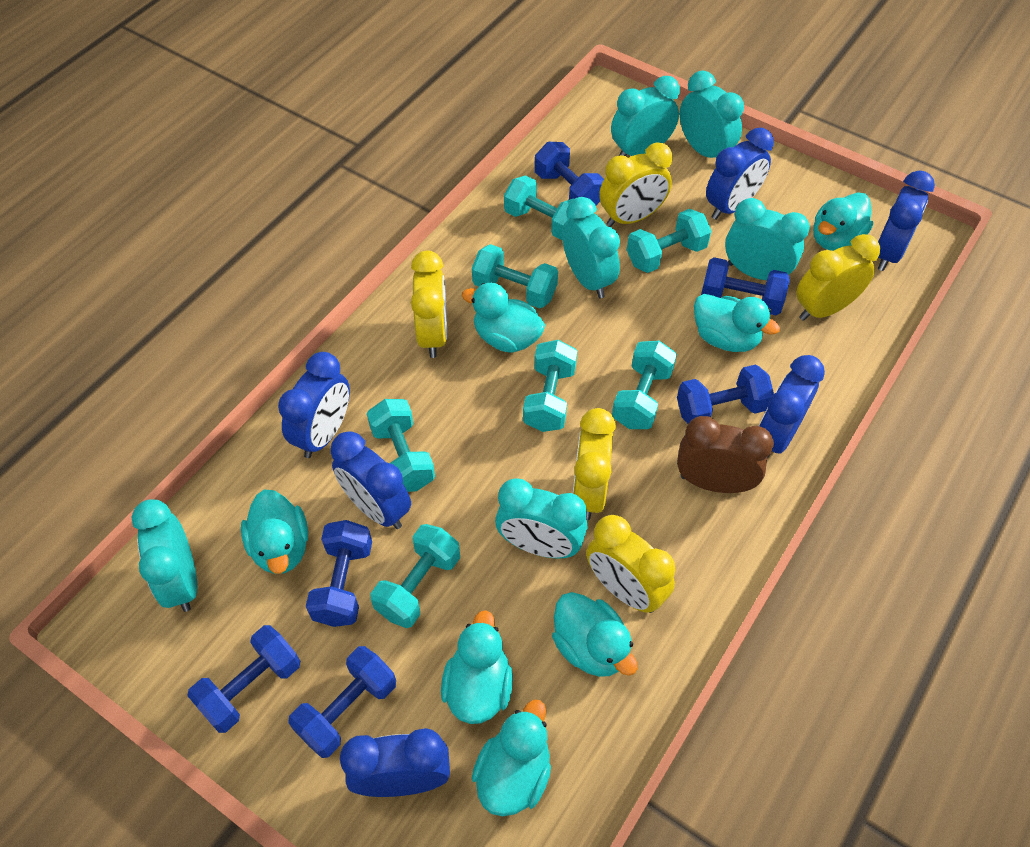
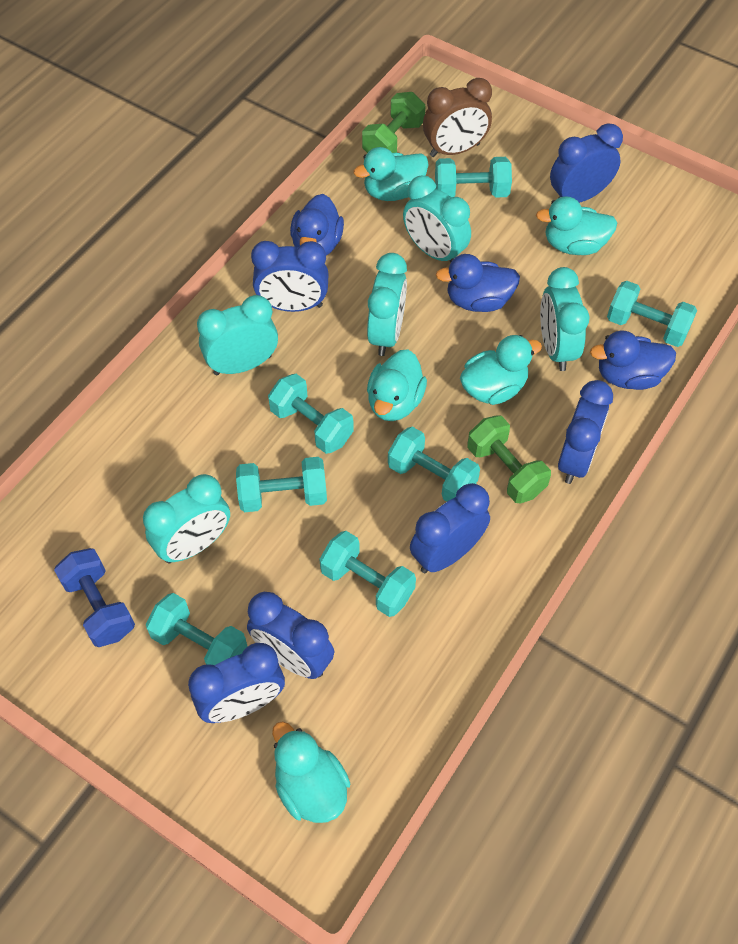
blue duck: none = 0 -> [290,194,344,256] [436,254,520,312] [590,331,676,390] = 3
blue dumbbell: [187,625,300,733] [288,646,396,758] [306,520,372,627] [535,142,604,205] [677,364,774,424] [701,257,789,315] = 6 -> [54,548,135,647] = 1
green dumbbell: none = 0 -> [362,92,426,153] [467,415,551,504] = 2
turquoise clock: [132,499,197,612] [495,479,588,559] [562,197,620,298] [611,76,680,156] [680,71,744,158] [725,198,810,280] = 6 -> [143,474,230,563] [197,295,278,375] [367,253,407,356] [403,176,471,263] [540,267,590,371] = 5
turquoise duck: [241,489,308,574] [441,610,513,724] [462,283,545,353] [472,700,551,816] [552,592,638,677] [694,294,780,352] [813,192,873,251] = 7 -> [272,721,350,823] [353,147,428,201] [367,349,427,421] [460,335,542,405] [536,196,617,255] = 5
yellow clock: [411,251,447,358] [573,408,616,520] [586,515,675,613] [599,143,672,227] [796,234,880,321] = 5 -> none = 0

